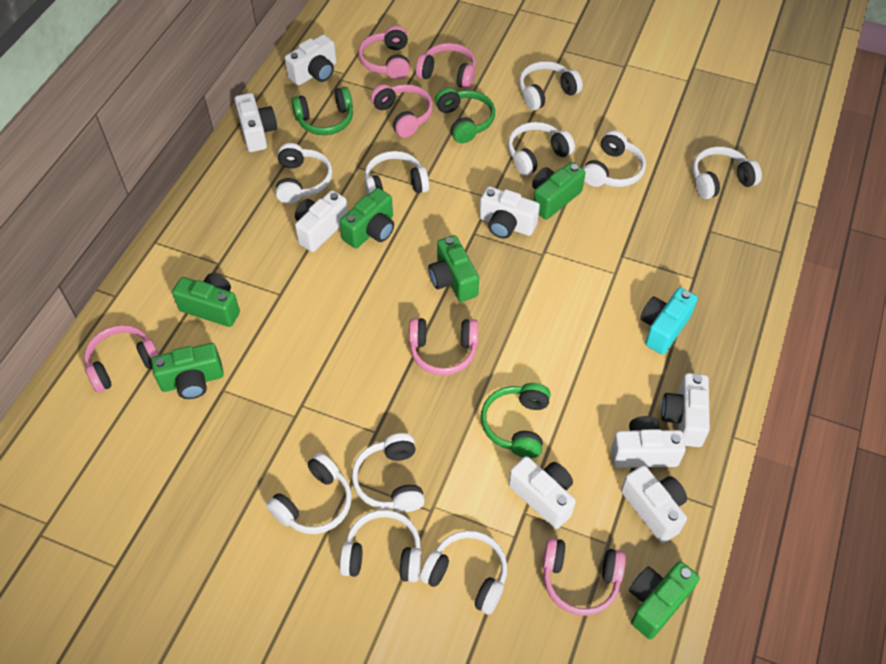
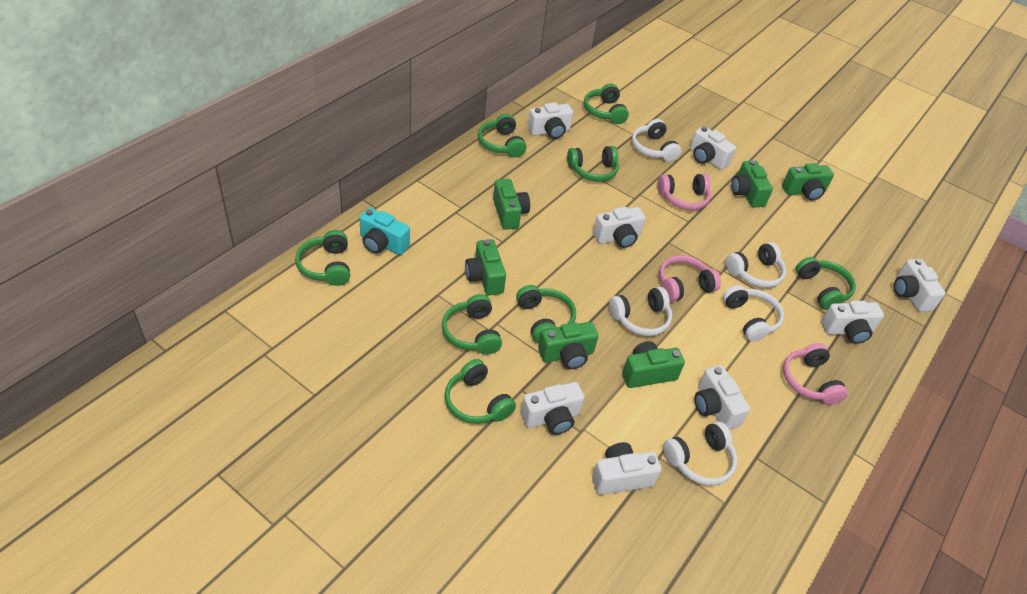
green headphones: [292,87,353,135] [435,87,495,143] [481,383,551,458] = 3 -> [295,230,350,286] [442,294,502,354] [445,359,516,424] [478,114,526,158] [516,285,576,343] [567,146,619,182] [584,84,629,124] [796,257,856,310] = 8
pink headphones: [84,325,159,393] [358,26,410,79] [370,84,433,138] [409,318,478,375] [416,43,476,89] [543,538,626,616] = 6 -> [658,174,711,210] [659,255,721,302] [783,343,848,405] = 3
white headphones: [266,453,352,534] [276,143,333,204] [340,510,422,582] [352,433,425,512] [365,151,429,196] [420,530,507,615] [508,122,575,176] [519,61,583,111] [583,130,646,187] [692,146,762,199] = 10 -> [609,287,672,336] [632,119,681,162] [663,421,738,486] [723,285,784,342] [726,242,786,288] = 5

